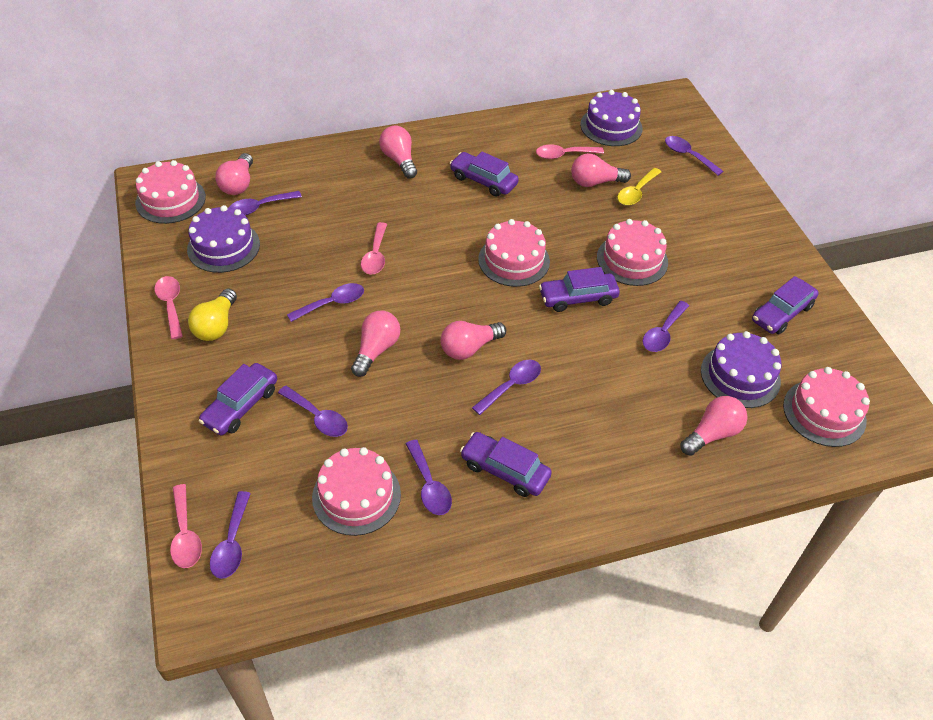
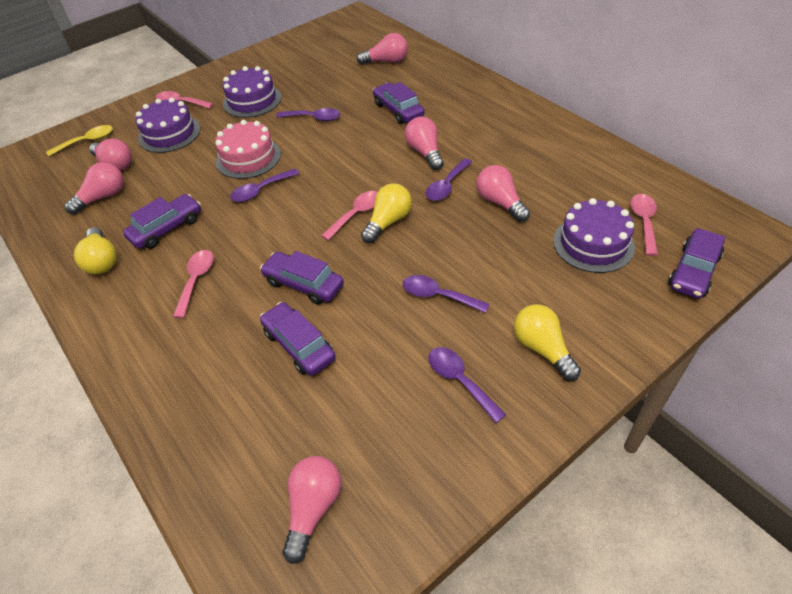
pink cake: [135,160,206,224] [312,447,401,536] [478,219,550,287] [597,219,668,286] [783,367,870,447] = 5 -> [215,120,281,179] = 1
purple spoon: [210,491,251,579] [229,191,302,215] [278,385,348,437] [287,283,364,322] [406,440,452,515] [472,360,541,415] [643,301,689,352] [665,136,724,176] = 8 -> [230,169,299,202] [276,108,340,121] [403,275,489,313] [426,158,472,201] [428,347,506,423] = 5
yellow light bulb: [188,289,237,341] = 1 -> [74,227,117,275] [361,183,412,243] [514,305,581,381] = 3

